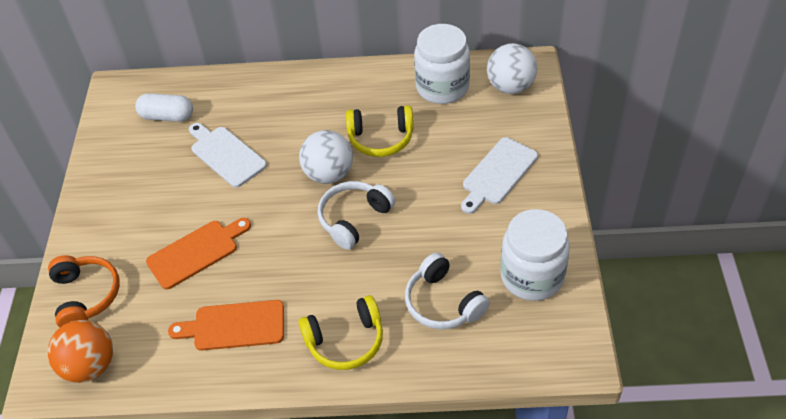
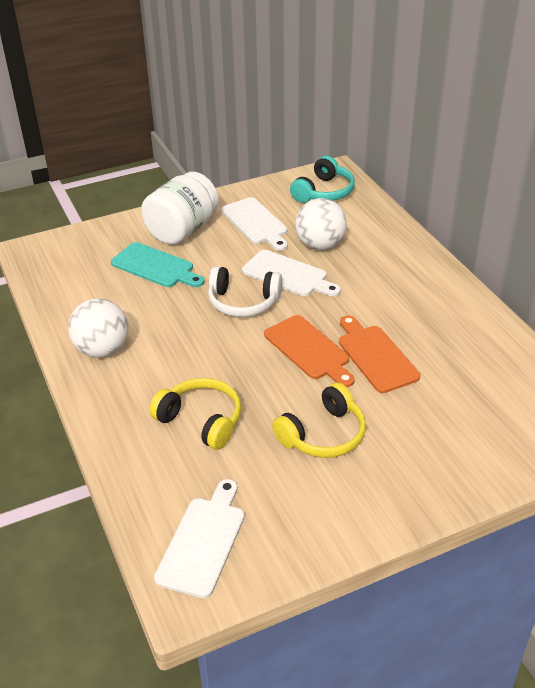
orange ball: [47,320,113,383] = 1 -> none = 0
orange headphones: [48,255,120,328] = 1 -> none = 0
turquoise cutting board: none = 0 -> [111,242,204,287] = 1
turquoise headphones: none = 0 -> [290,156,355,203] = 1
white capsule: [135,93,193,122] = 1 -> none = 0
white cutting board: [189,123,267,188] [461,137,538,214] = 2 -> [154,479,245,598] [221,197,288,251] [242,250,341,296] = 3
white headphones: [318,181,395,250] [405,252,490,329] = 2 -> [208,266,282,317] = 1
white jar: [414,24,470,104] [500,209,570,301] = 2 -> [141,172,219,245] = 1

